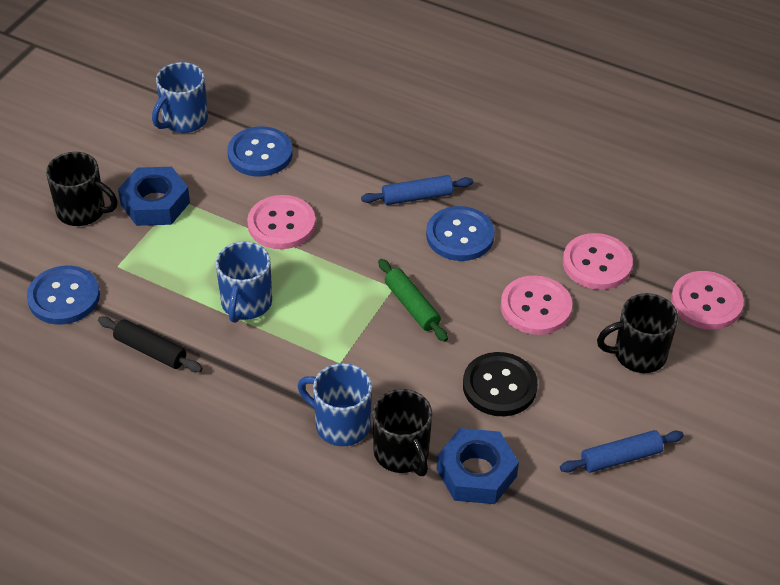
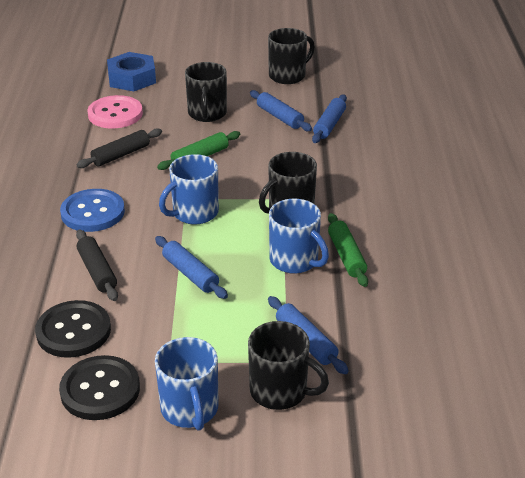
black button: [463,352,538,416] = 1 -> [35,300,111,358] [59,355,140,420] = 2
black mug: [46,152,118,226] [373,389,432,476] [597,293,678,373] = 3 -> [185,62,227,122] [248,321,329,410] [259,152,317,214] [268,28,315,84] = 4
black rolling pin: [98,316,203,372] = 1 -> [76,230,118,301] [77,128,162,168] = 2
blue button: [27,266,100,324] [227,126,293,177] [426,206,495,261] = 3 -> [60,189,125,232] = 1
blue nut: [118,167,190,226] [437,428,519,504] = 2 -> [107,52,156,91] = 1
blue rolling pin: [361,175,473,205] [560,430,684,473] = 2 -> [155,236,228,299] [250,90,312,131] [268,296,349,374] [312,94,347,143] = 4
green rolling pin: [378,259,448,342] = 1 -> [157,131,240,170] [328,213,368,287] = 2
pink button: [247,195,316,249] [501,275,572,335] [563,233,633,290] [671,271,744,330] = 4 -> [87,95,143,128] = 1

